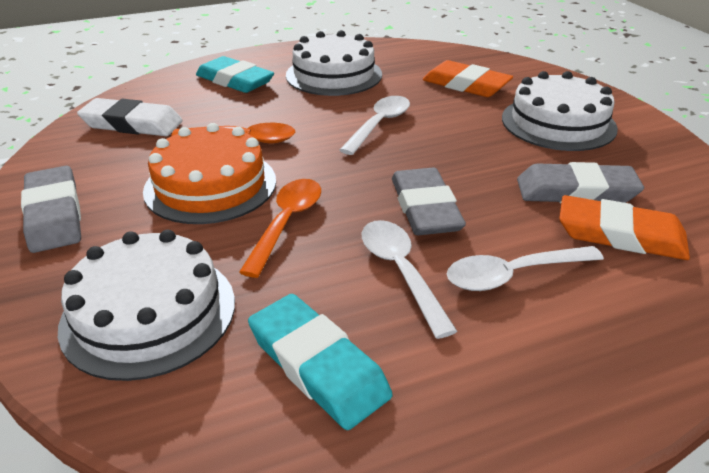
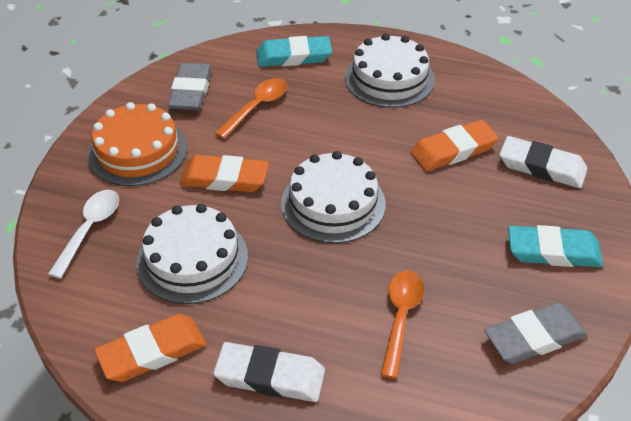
grey eraser: [21,166,81,253] [392,168,466,235] [517,162,644,203] = 3 -> [168,63,212,110] [484,302,588,364] = 2
orange eraser: [423,60,513,97] [559,195,690,260] = 2 -> [94,314,206,382] [180,155,269,192] [411,120,498,171] = 3
white eraser: [77,98,182,136] = 1 -> [213,342,325,402] [499,136,587,188] = 2
white spoon: [339,96,410,155] [362,220,457,339] [447,246,604,291] = 3 -> [48,190,119,279] = 1

